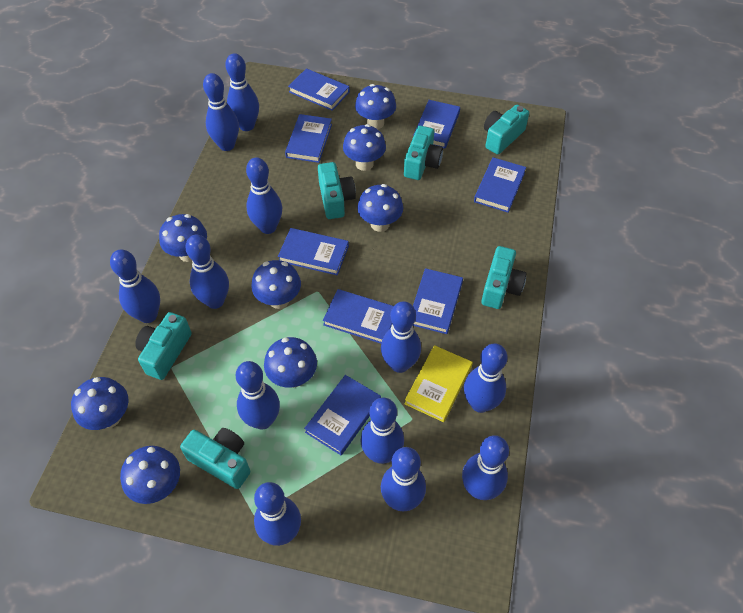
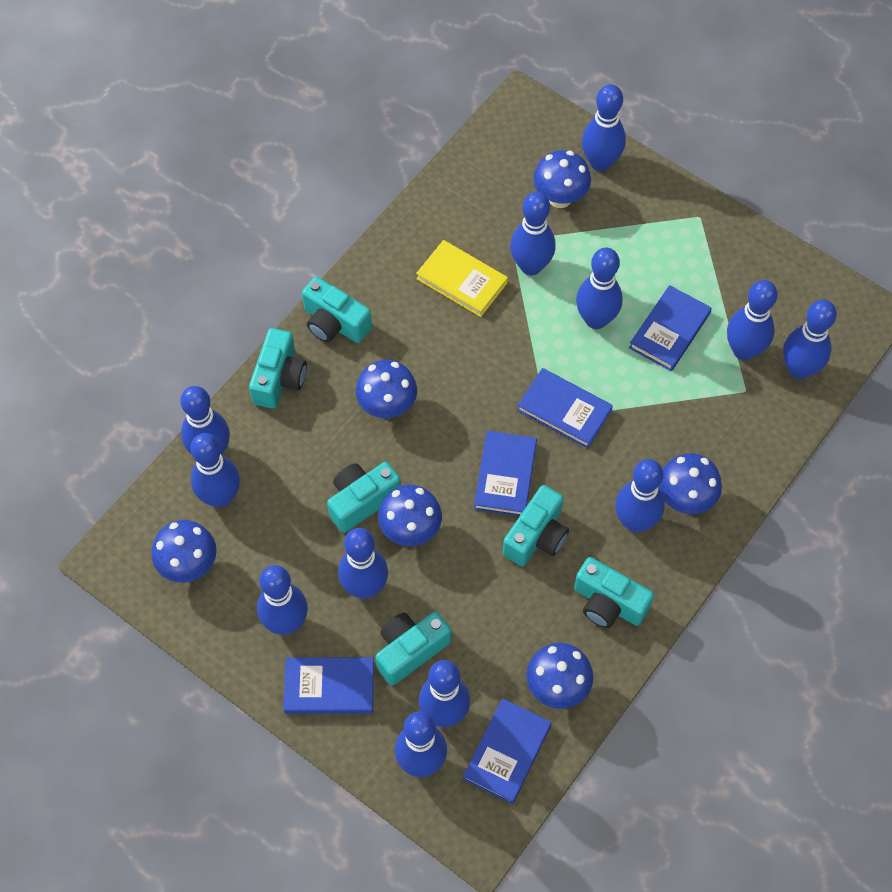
blue book: [278,228,349,275] [285,114,332,163] [288,68,350,111] [304,375,381,455] [323,289,394,344] [413,100,460,148] [413,268,463,334] [474,157,526,213] = 8 -> [283,658,374,714] [463,698,551,804] [474,431,537,516] [517,368,613,449] [629,285,712,371] = 5
blue mushroom: [71,377,129,430] [120,446,180,504] [159,214,207,262] [251,260,301,309] [264,337,317,388] [343,124,386,171] [355,84,396,129] [357,184,403,232] = 8 -> [152,520,217,583] [356,360,417,418] [378,485,442,546] [526,643,593,709] [533,150,591,208] [659,453,722,514] = 6

